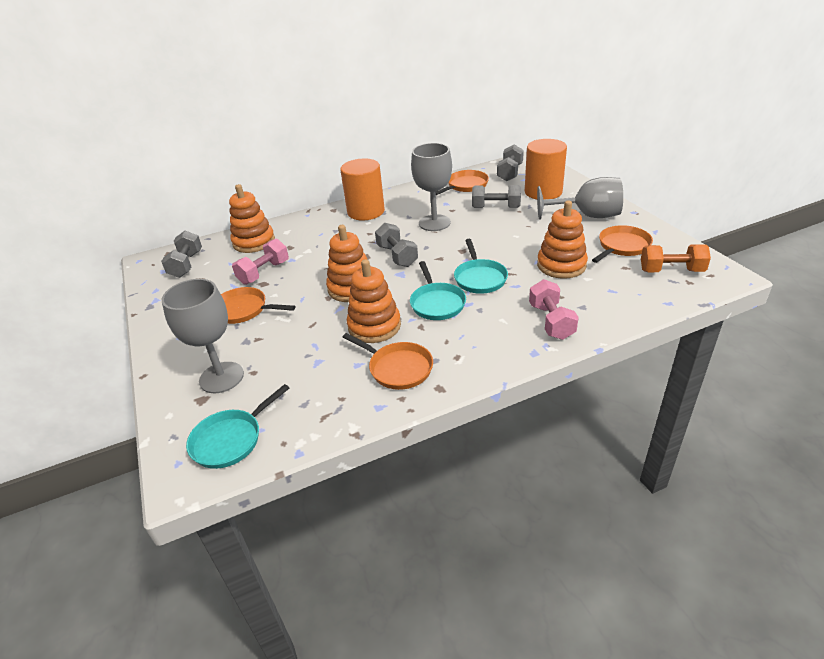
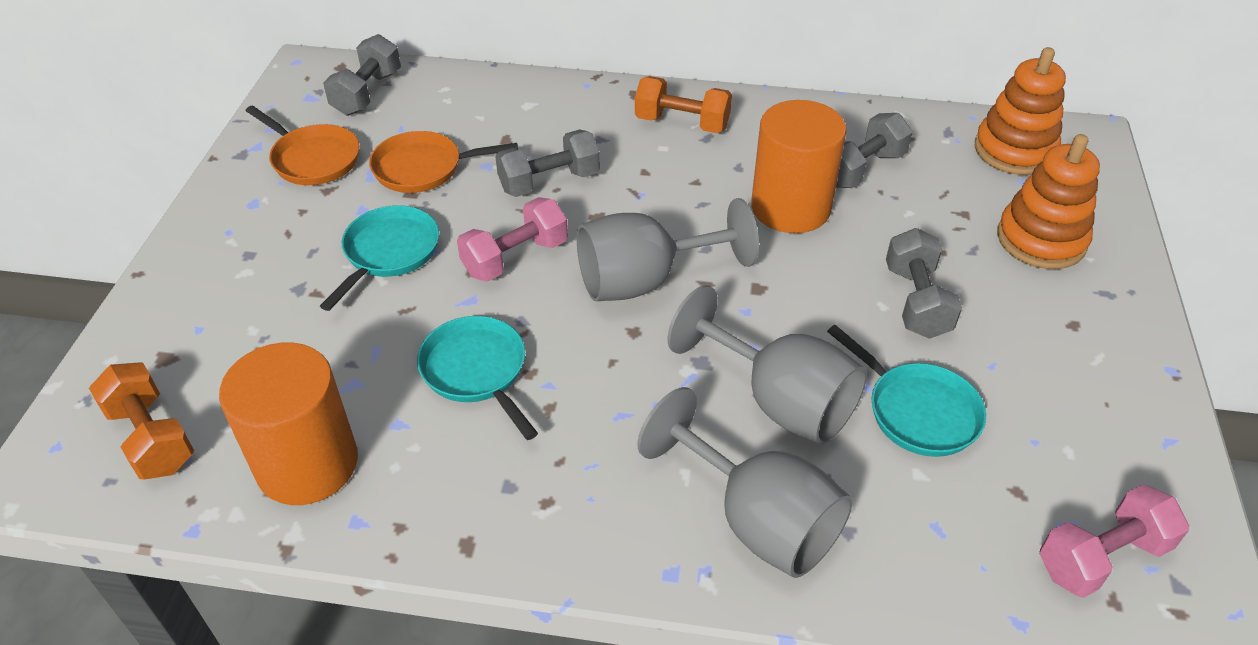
orange dumbbell: [641,244,711,272] = 1 -> [89,363,194,479] [635,76,732,133] = 2
orange pan: [221,287,296,324] [343,333,433,390] [436,170,489,195] [592,225,653,263] = 4 -> [246,105,360,185] [369,131,518,193] = 2
orange stacking toy: [229,184,275,253] [326,225,367,302] [347,259,401,343] [537,200,588,279] = 4 -> [975,47,1066,175] [997,134,1100,269] = 2

